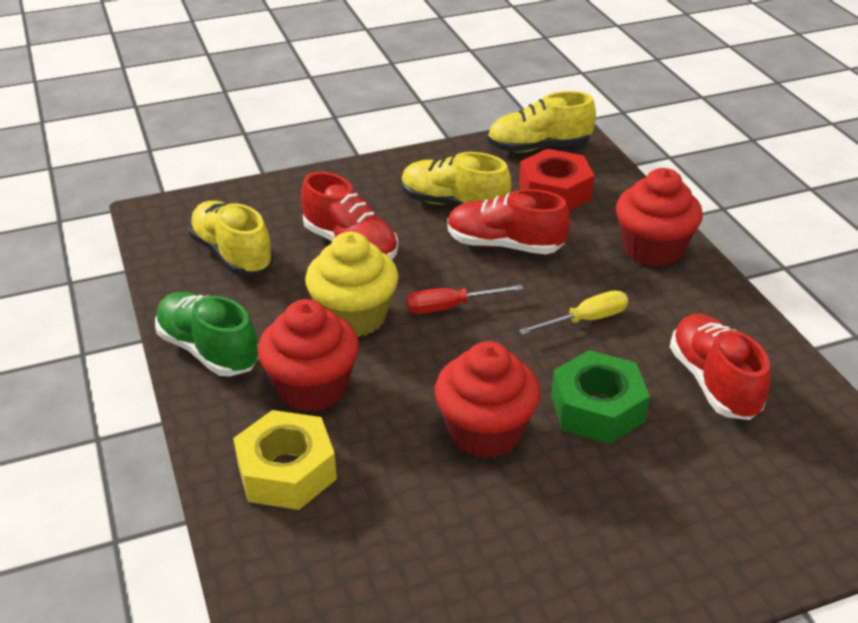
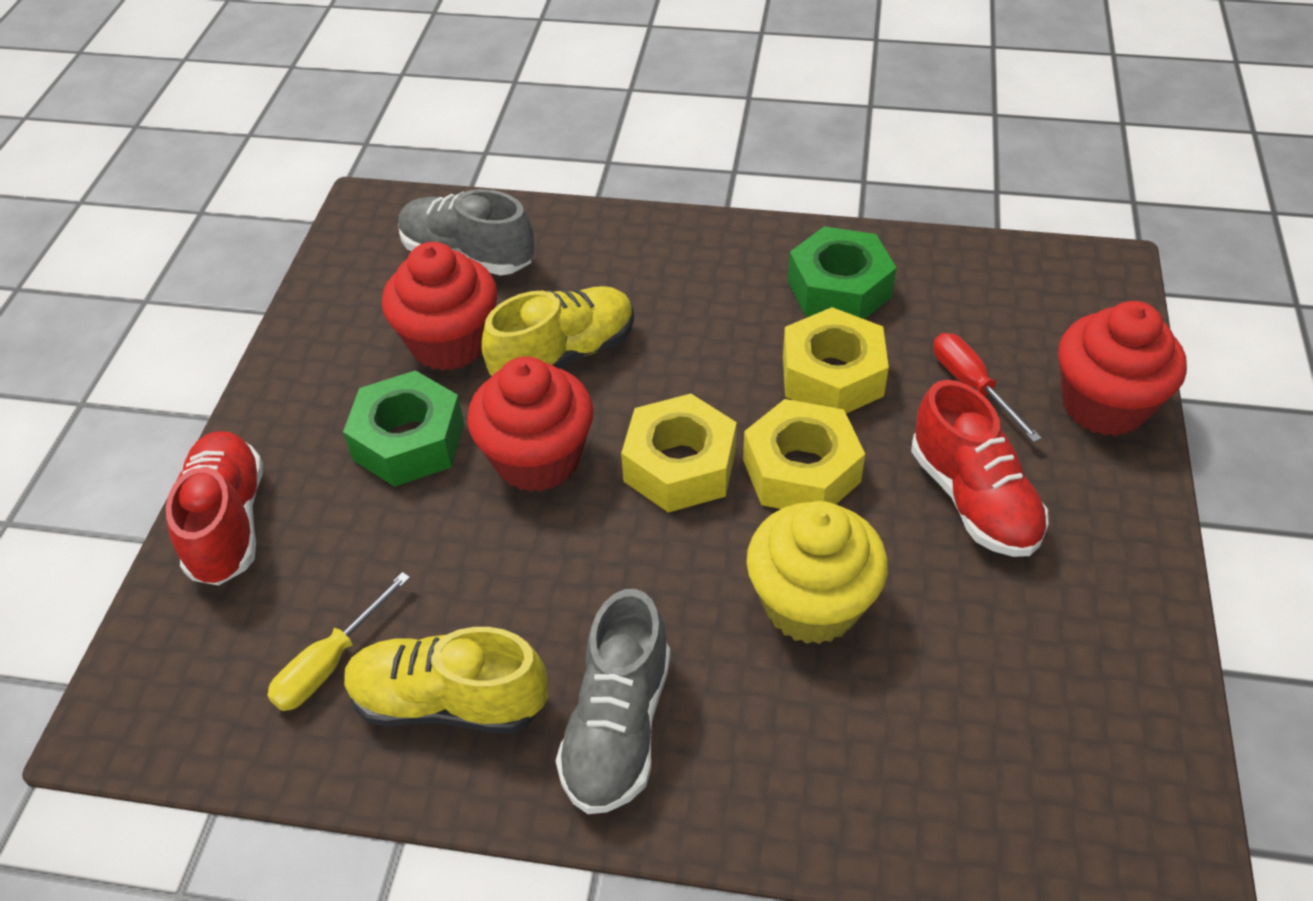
green nut: [551,350,650,444] = 1 -> [343,370,464,487] [788,227,896,319] = 2
green shoe: [155,292,259,377] = 1 -> none = 0
grey shoe: none = 0 -> [398,189,535,276] [555,589,670,814] = 2
red nut: [519,149,595,211] = 1 -> none = 0
red shoe: [301,172,398,259] [447,189,570,254] [670,314,771,420] = 3 -> [166,431,263,585] [911,380,1049,557] = 2
yellow nut: [233,410,337,510] = 1 -> [621,394,737,513] [743,399,865,509] [783,307,889,413] = 3
yellow shoe: [188,201,274,276] [401,152,512,207] [487,91,596,153] = 3 -> [344,627,548,734] [481,286,634,376] = 2

